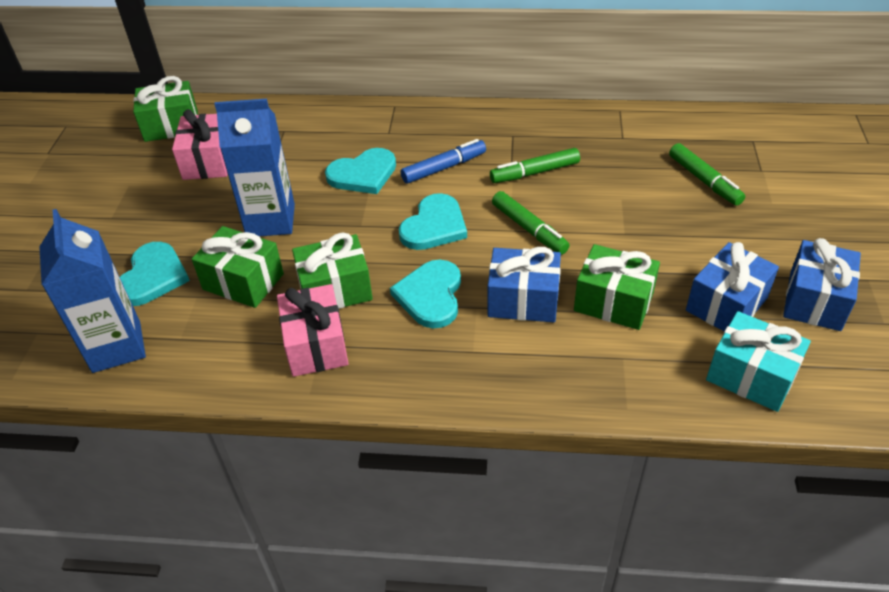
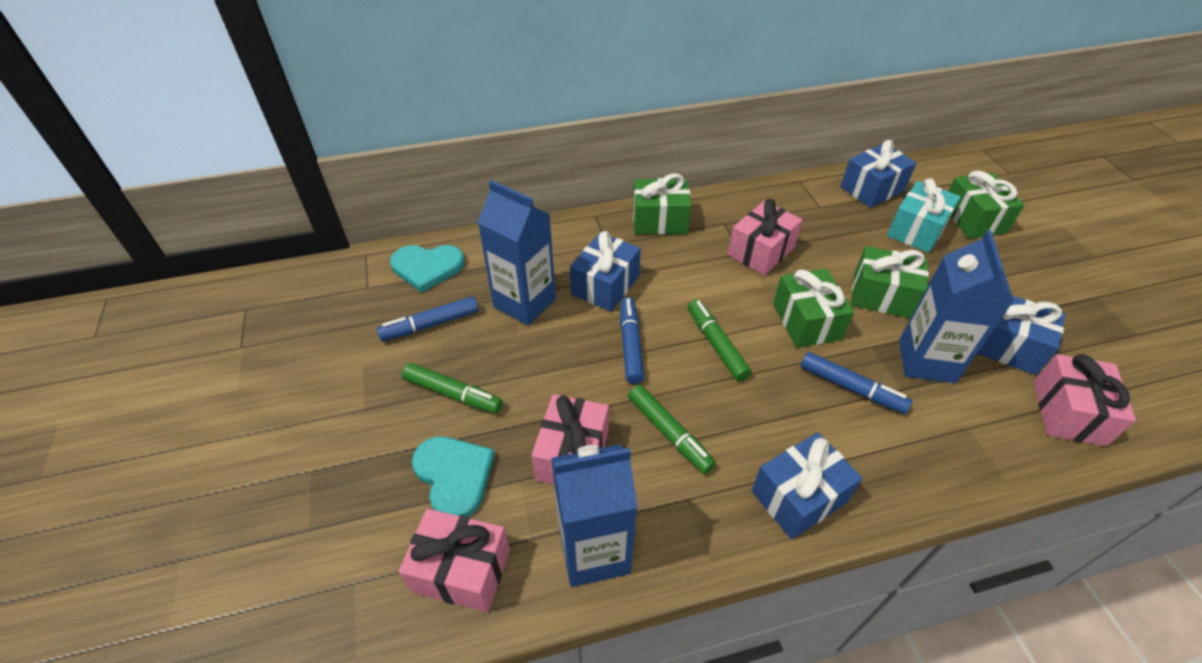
blue carton: [39,209,146,373] [215,99,295,236] = 2 -> [477,180,556,326] [551,444,638,587] [899,230,1014,383] = 3
blue gift: [488,247,561,322] [686,242,779,331] [783,238,861,331] = 3 -> [570,231,641,312] [752,432,862,539] [840,140,916,208] [977,296,1065,375] = 4
blue marker: [401,139,486,184] = 1 -> [377,296,479,341] [620,297,644,384] [801,352,912,414] = 3
pink gift: [172,109,228,180] [277,284,349,377] = 2 -> [399,509,510,612] [531,394,609,484] [728,199,803,276] [1034,354,1136,446] = 4
turquoise heart: [120,242,190,306] [325,148,396,194] [390,260,461,328] [399,193,467,250] = 4 -> [390,245,465,293] [412,436,495,517] = 2

